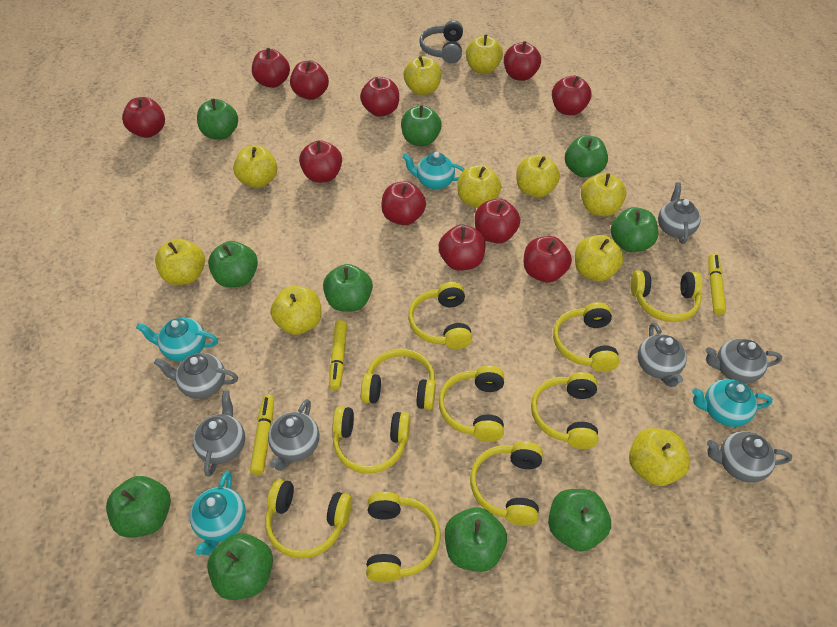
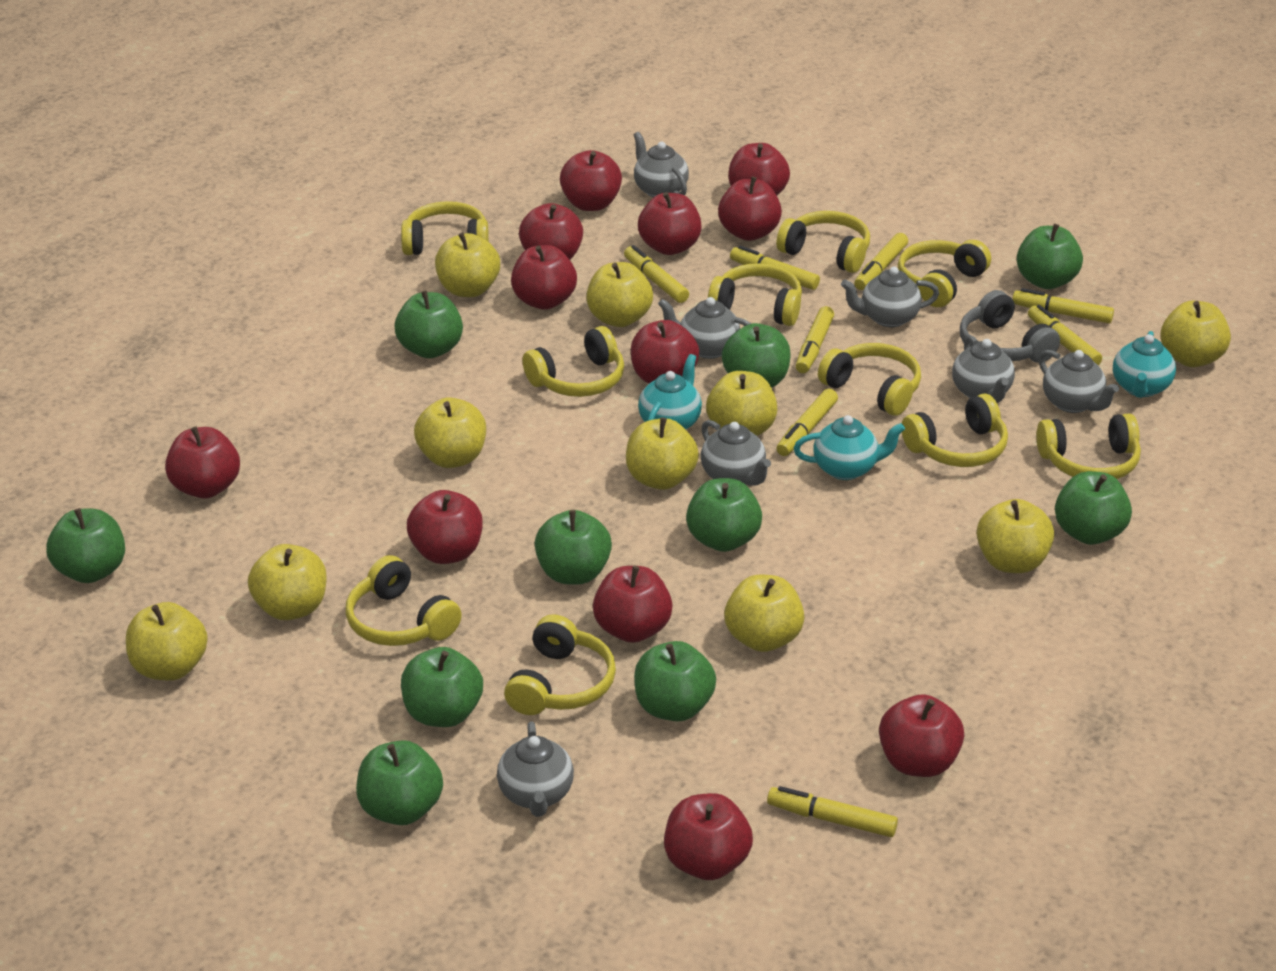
red apple: [122,97,165,138] [252,48,290,88] [290,61,329,100] [299,140,342,183] [360,77,399,117] [381,181,426,225] [439,225,486,271] [475,199,520,243] [504,41,541,81] [523,236,572,282] [552,76,592,115] = 11 -> [165,426,240,498] [407,490,483,564] [511,245,577,310] [519,203,583,260] [560,150,622,211] [593,566,673,643] [631,320,699,384] [638,192,702,255] [664,793,753,880] [718,176,782,241] [728,143,790,195] [879,694,964,777] = 12
turquoise teapot: [136,318,218,362] [190,471,246,555] [402,152,465,190] [692,379,773,427] = 4 -> [638,354,702,429] [794,415,905,480] [1113,331,1176,398] = 3
yellow marker: [250,395,274,475] [329,320,347,390] [708,254,726,315] = 3 -> [624,245,689,303] [730,245,820,290] [767,786,898,837] [777,388,838,456] [796,306,834,373] [854,233,908,290] [1012,288,1114,323] [1028,305,1102,365] = 8

